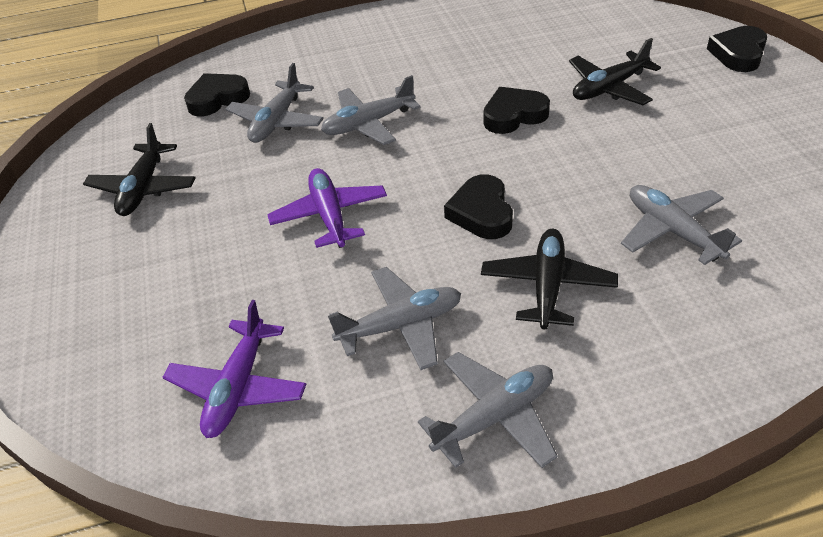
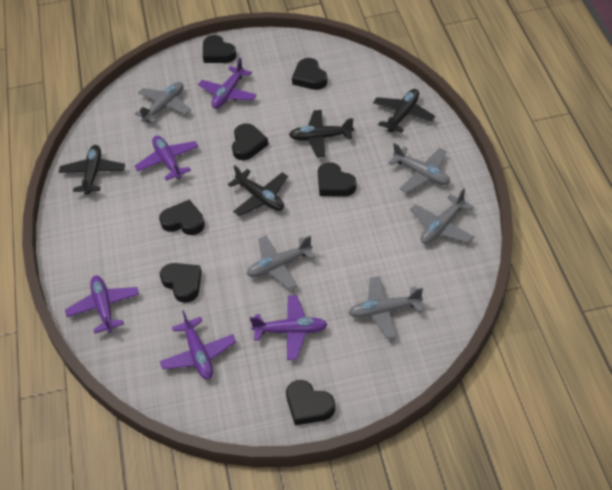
black heart: [184,73,250,117] [444,174,513,239] [483,87,550,134] [707,26,767,72] = 4 -> [159,200,205,235] [160,263,202,303] [203,35,237,63] [232,123,269,160] [286,380,335,425] [292,58,328,90] [318,162,357,197] = 7
black plane: [83,123,196,216] [481,229,618,330] [569,38,661,105] = 3 -> [59,145,125,195] [228,165,288,216] [289,110,354,157] [373,89,436,133] = 4
purple plane: [162,300,306,438] [267,168,387,248] = 2 -> [65,275,139,334] [135,136,198,181] [160,310,236,380] [198,58,257,109] [250,295,328,360] = 5

